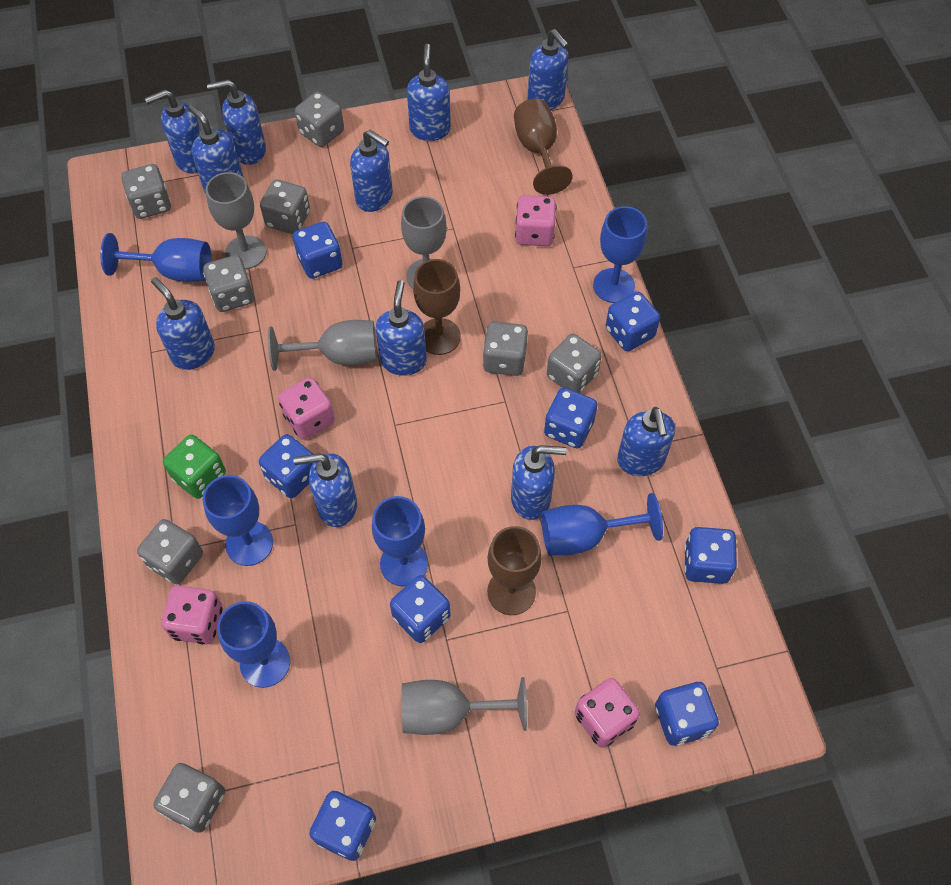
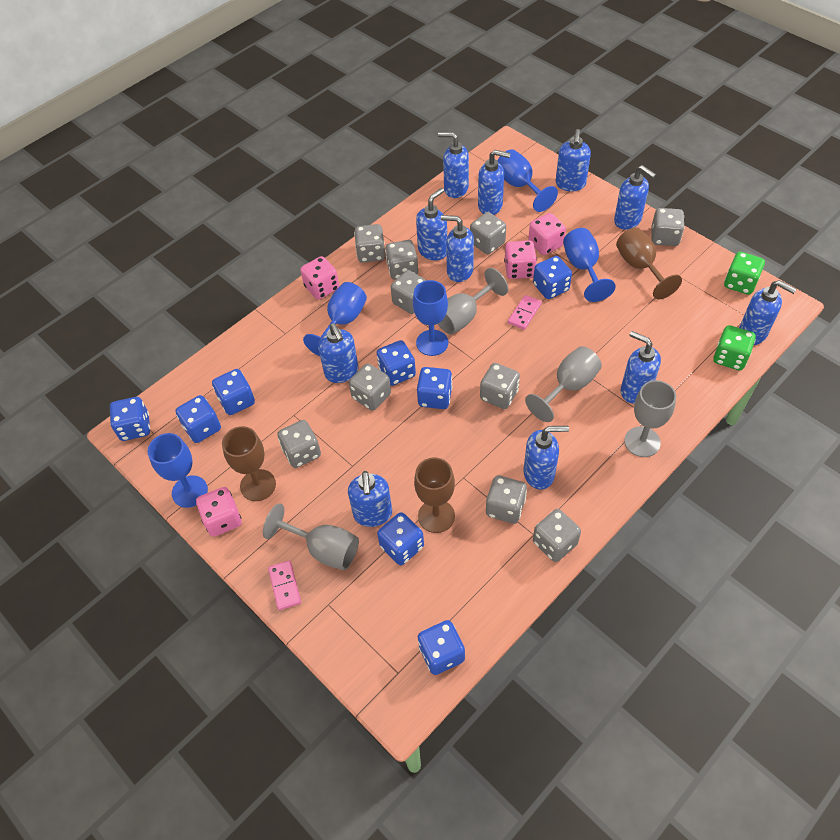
blue goblet: [100,233,211,282] [203,475,273,566] [217,601,290,688] [372,496,428,586] [541,493,663,556] [593,206,647,303] = 6 -> [147,433,208,508] [303,282,367,356] [413,280,448,356] [497,149,558,212] [563,228,616,302] = 5
green dice: [163,435,226,499] = 1 -> [713,325,756,370] [724,252,765,295] = 2
grey dice: [121,164,171,219] [137,519,203,584] [153,763,225,833] [203,255,254,312] [260,179,310,234] [295,91,344,147] [483,321,528,376] [547,334,602,393] = 8 -> [277,420,321,468] [349,364,391,411] [354,224,385,263] [385,240,418,280] [391,270,426,314] [470,212,506,254] [480,363,520,409] [486,475,527,524] [533,509,581,562] [651,208,685,246] = 10
pink domino: none = 0 -> [268,561,301,610] [508,295,542,330] = 2

